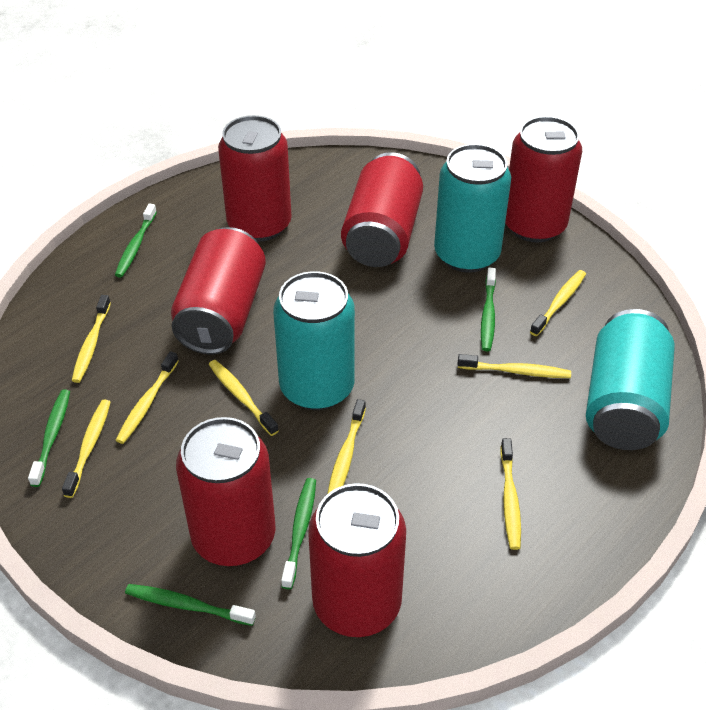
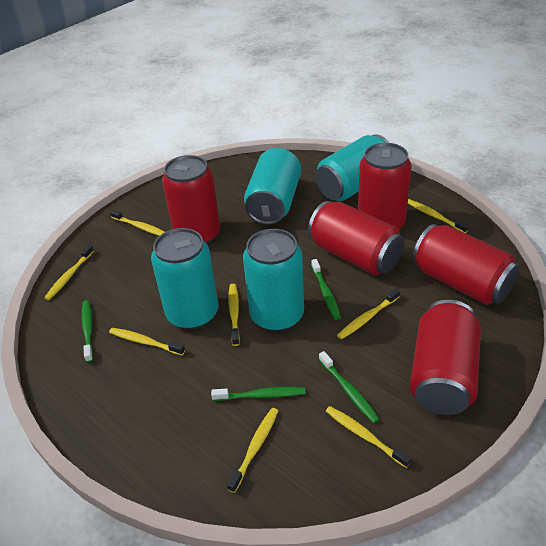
green toothbrush: [28,390,70,487] [115,204,157,278] [125,584,256,626] [281,478,316,589] [481,268,496,351] = 5 -> [81,300,93,363] [211,387,305,401] [311,259,341,320] [319,351,379,423] = 4
red can: [171,227,266,355] [176,417,276,566] [218,115,292,242] [308,483,406,637] [341,152,423,267] [505,116,582,243] = 6 -> [162,155,220,244] [308,201,404,275] [358,143,412,229] [410,300,481,415] [413,224,520,305] = 5
turquoise can: [273,271,355,410] [434,144,511,273] [586,309,675,450] = 3 -> [151,228,219,330] [243,229,304,332] [244,148,301,225] [315,134,390,201] = 4

